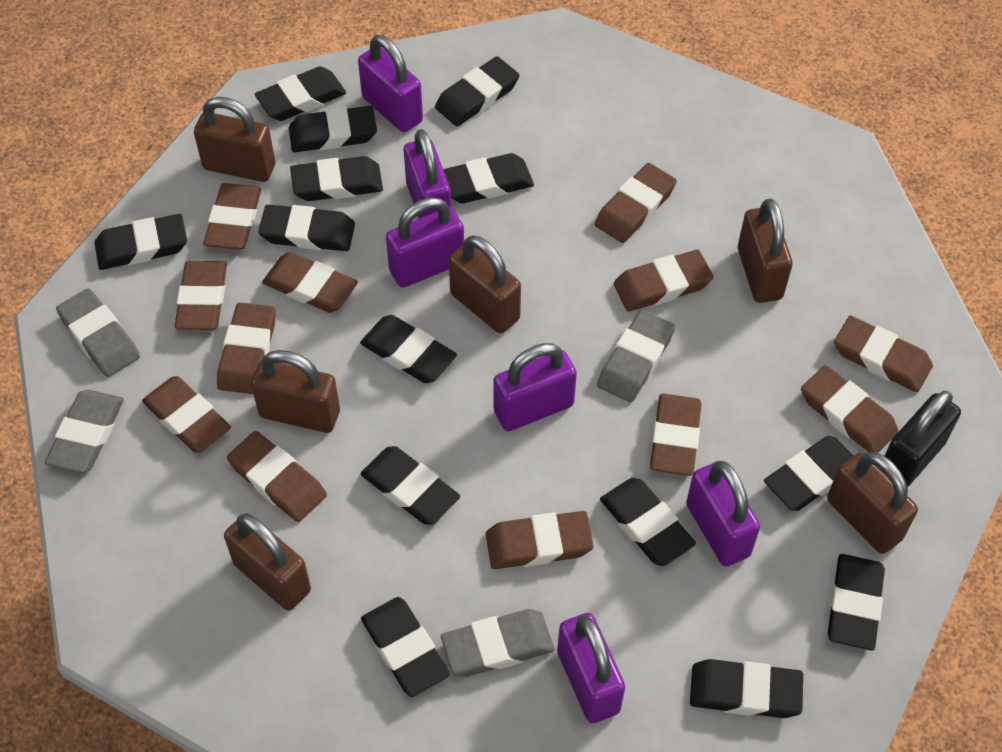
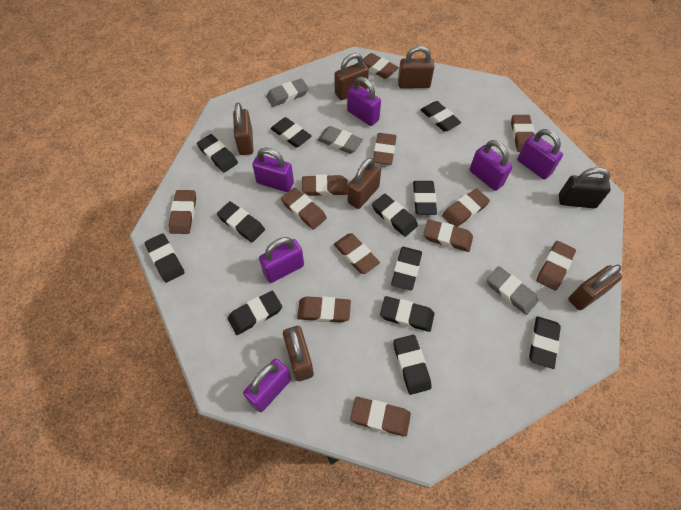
black eraser: [94,214,187,270] [255,66,346,121] [258,205,355,251] [289,106,377,152] [290,156,383,201] [360,315,457,383] [361,446,460,525] [361,597,450,697] [435,57,520,126] [443,153,534,203] [600,478,696,566] [690,659,803,718] [764,436,853,511] [828,554,885,651] = 14 -> [145,233,185,283] [197,134,238,173] [217,201,265,242] [228,291,282,335] [270,117,311,147] [372,194,418,237] [380,296,434,332] [391,247,422,290] [393,335,431,395] [413,181,437,215] [420,101,461,132] [529,316,561,369] = 12
grey eraser: [45,390,124,473] [56,288,140,377] [441,609,554,677] [597,310,675,402] = 4 -> [266,78,309,107] [318,126,363,154] [487,266,538,315] = 3

